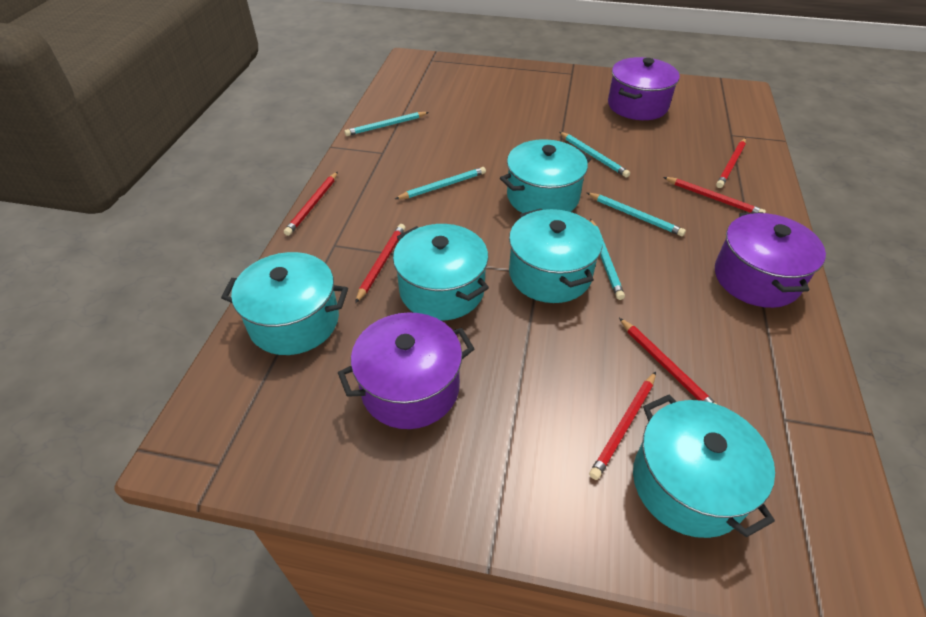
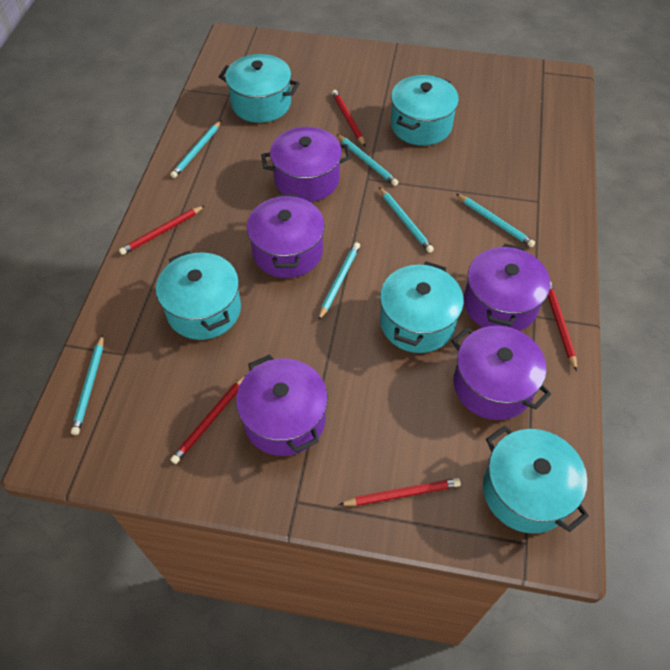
purple pot: [338,312,475,429] [608,57,680,120] [715,212,826,308] = 3 -> [236,354,328,456] [247,194,325,278] [261,127,351,202] [452,326,551,420] [464,244,550,331] = 5
red pencil: [284,172,338,236] [355,224,405,303] [589,372,656,480] [619,318,716,404] [663,177,766,213] [716,138,746,188] = 6 -> [119,206,204,255] [170,375,246,464] [332,90,366,147] [339,478,461,506] [548,281,577,371] = 5
turquoise pencil: [344,112,429,136] [395,167,486,199] [559,132,630,178] [587,193,686,236] [590,219,625,300] = 5 -> [71,335,103,435] [170,120,222,178] [318,242,360,321] [337,134,398,186] [379,187,434,253] [456,194,535,247] = 6

